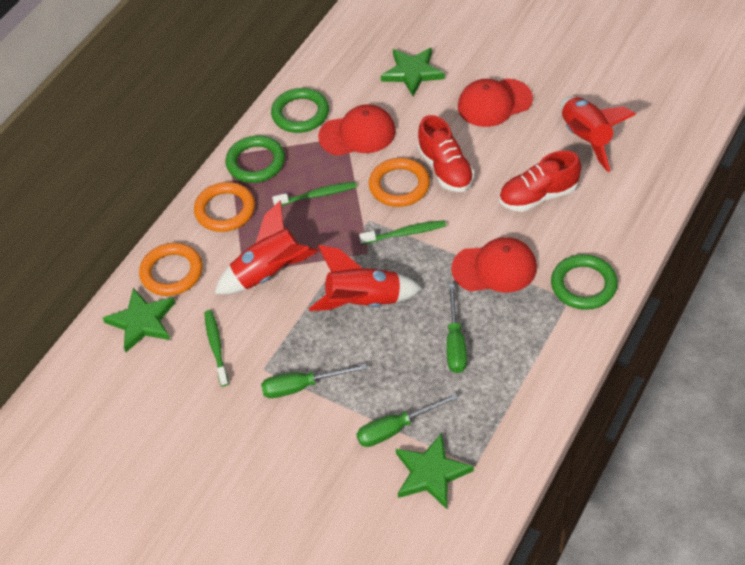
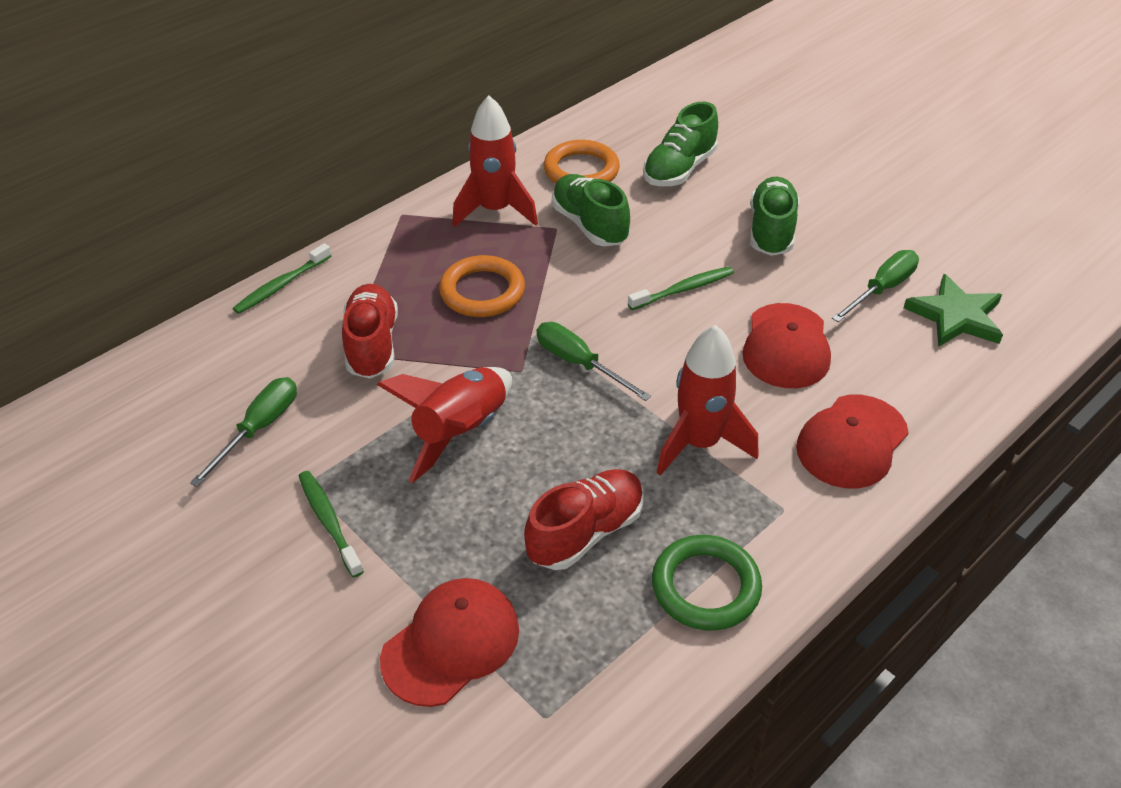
green ring: [225,136,285,183] [271,88,329,133] [551,254,618,310] = 3 -> [652,535,762,631] = 1
green shoe: none = 0 -> [552,174,630,246] [643,102,718,186] [750,177,799,256] = 3
green star: [103,288,175,352] [381,48,445,96] [396,433,474,509] = 3 -> [904,274,1003,347] = 1
orange ring: [139,243,203,296] [194,182,255,232] [369,158,430,207] = 3 -> [439,255,525,317] [544,140,620,183] = 2

